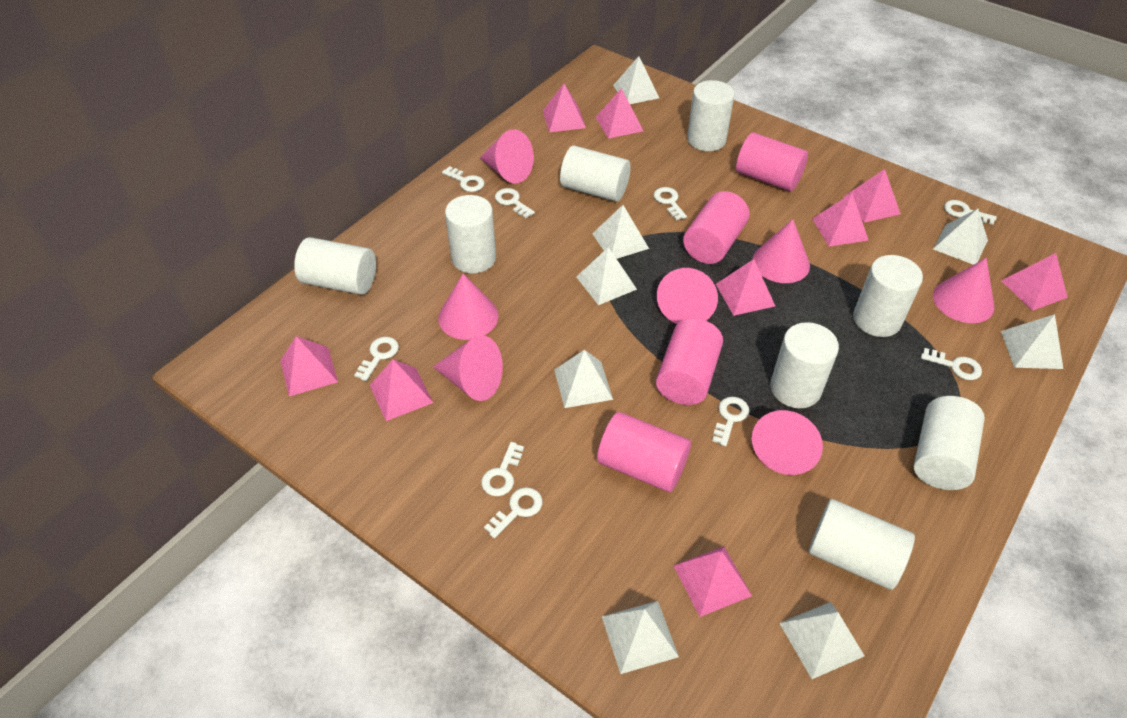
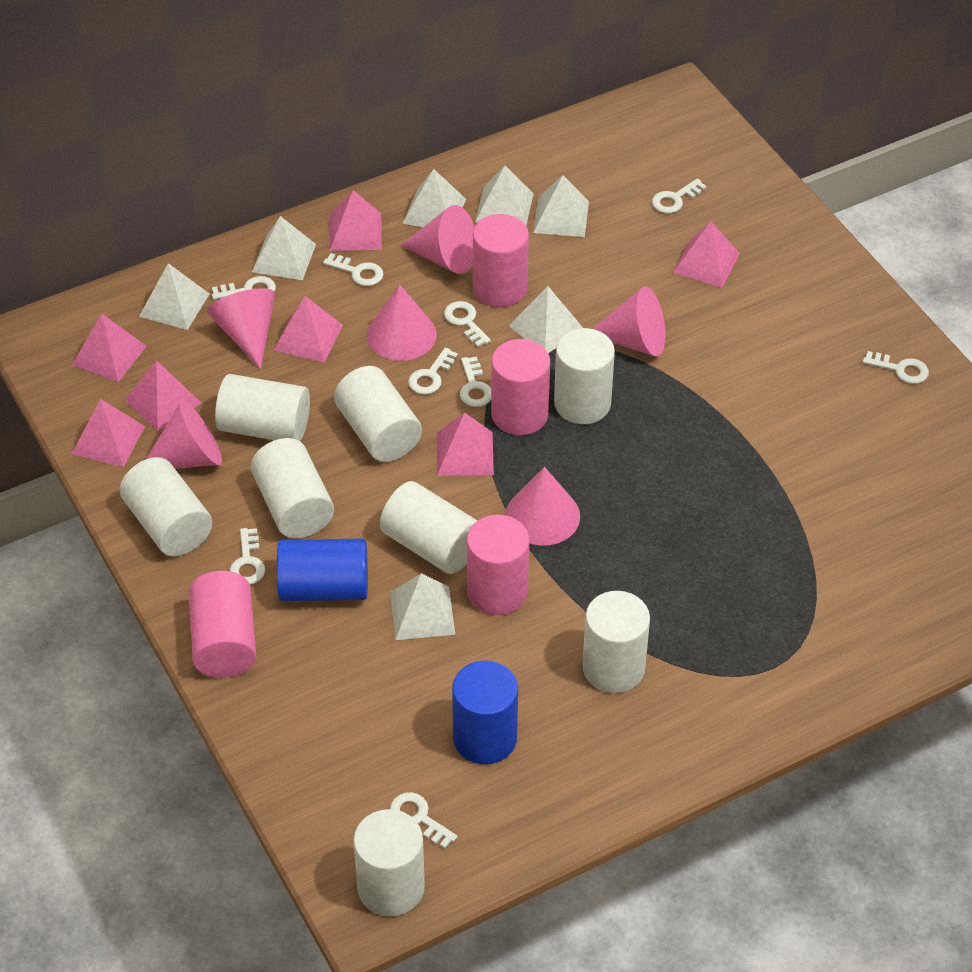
blue cylinder: none = 0 -> [277,538,368,601] [452,660,518,764] = 2
pink cone: [433,335,503,401] [438,274,498,340] [480,129,534,184] [657,268,718,324] [752,219,810,283] [752,410,823,475] [933,258,994,323] = 7 -> [145,401,222,468] [207,288,276,369] [366,285,437,361] [401,205,474,274] [505,467,580,546] [592,286,666,357] = 6
pink pyramid: [280,336,338,396] [370,359,433,421] [543,84,586,132] [596,88,643,139] [673,546,752,617] [716,259,775,316] [812,193,868,247] [844,169,901,223] [1001,253,1068,311] = 9 -> [72,314,147,382] [72,399,145,467] [124,360,201,431] [274,296,343,363] [330,190,382,251] [437,413,494,476] [673,221,740,288] = 7
white pyramid: [554,350,613,408] [576,247,637,305] [592,205,649,259] [602,601,679,674] [613,56,659,104] [779,602,864,679] [933,209,988,265] [1001,314,1063,369] = 8 -> [139,263,209,330] [252,216,316,280] [390,573,455,640] [403,169,466,227] [475,166,534,225] [509,286,583,353] [533,175,589,237] = 7

